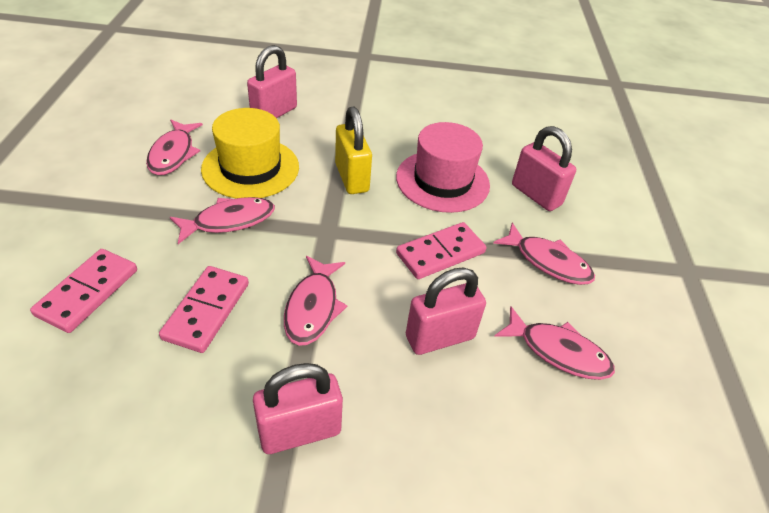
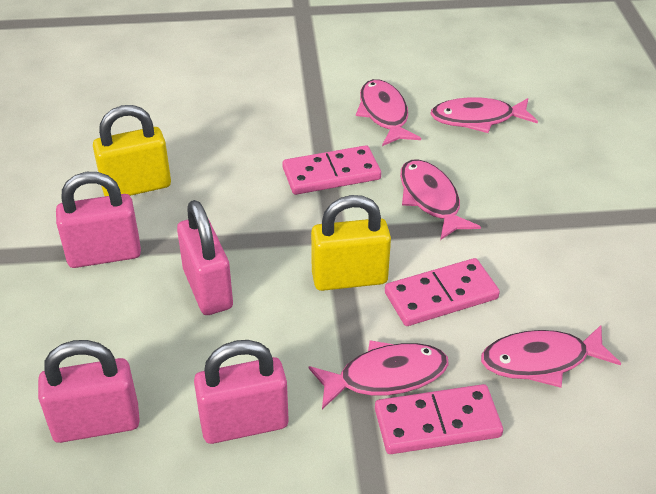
pink hat: [396,122,490,213] = 1 -> none = 0
yellow hat: [201,108,299,199] = 1 -> none = 0
yellow padlock: [335,107,372,194] = 1 -> [93,105,171,196] [311,195,391,291] = 2

